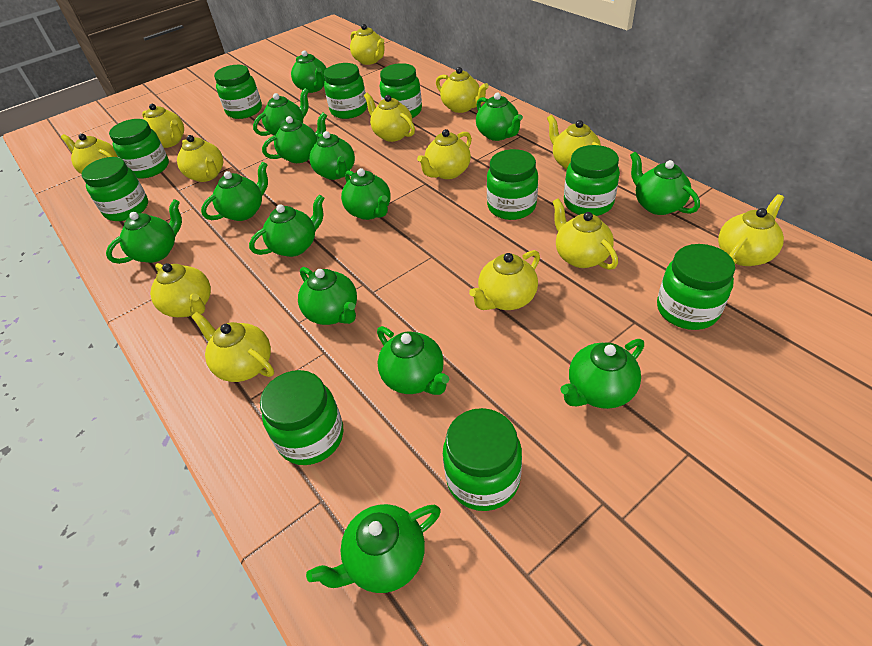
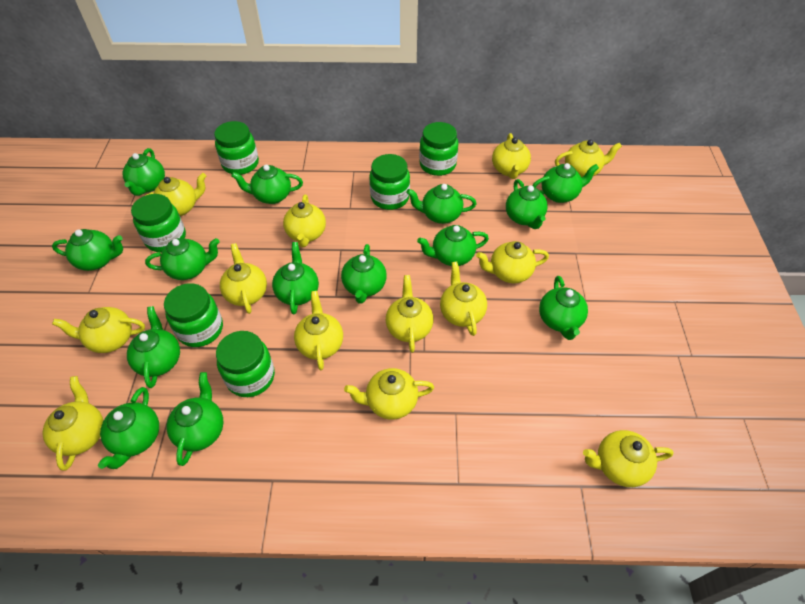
green jar: [82,157,148,221] [109,119,169,179] [214,65,262,119] [260,370,343,465] [324,63,367,119] [380,63,422,118] [443,408,522,511] [487,149,538,220] [564,145,620,216] [657,244,735,330] = 10 -> [131,194,186,252] [164,283,223,347] [214,121,259,175] [216,331,275,397] [369,154,410,210] [419,122,458,176] = 6

